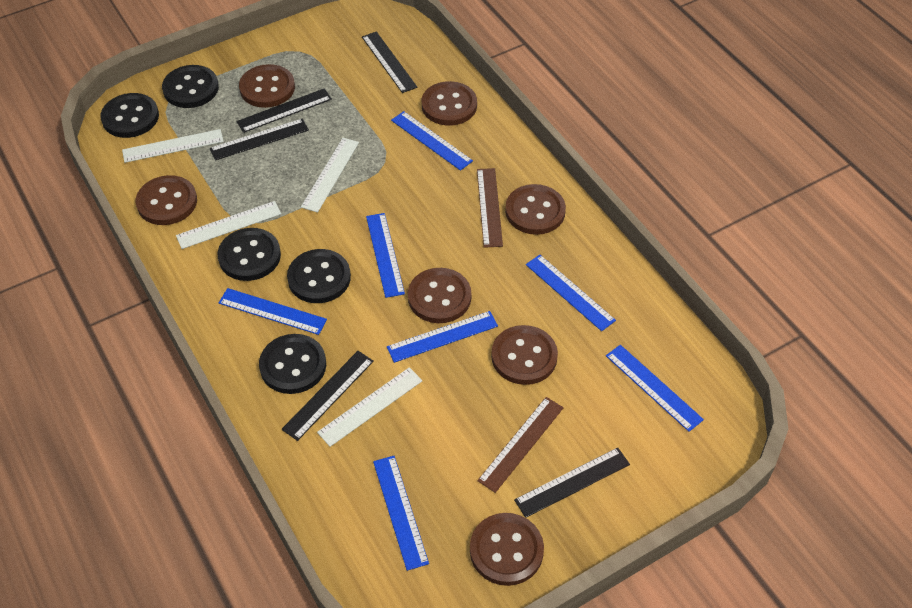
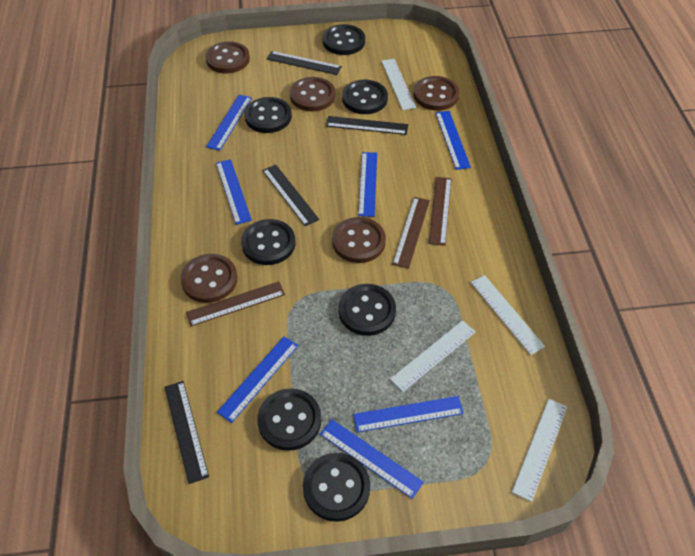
black button: [100,93,159,138] [162,65,219,108] [217,228,281,281] [259,334,326,394] [287,249,351,303] = 5 -> [241,219,295,265] [244,97,292,133] [257,388,321,451] [303,453,370,522] [323,24,365,55] [339,284,396,336] [342,80,388,114] = 7
black ruler: [210,118,309,161] [236,88,332,133] [282,351,374,441] [362,31,417,93] [514,447,630,518] = 5 -> [165,381,209,484] [262,164,319,226] [267,51,342,75] [326,116,408,135] = 4
brown button: [136,175,197,225] [239,64,295,108] [408,268,471,323] [421,81,477,126] [470,513,544,586] [491,325,558,385] [505,184,566,235] = 7 -> [180,254,237,303] [206,41,250,73] [290,77,335,111] [332,217,386,263] [414,76,459,111] = 5
brown ruler: [477,168,503,248] [477,397,564,493] = 2 -> [186,281,285,326] [392,197,430,269] [428,177,452,246] = 3

